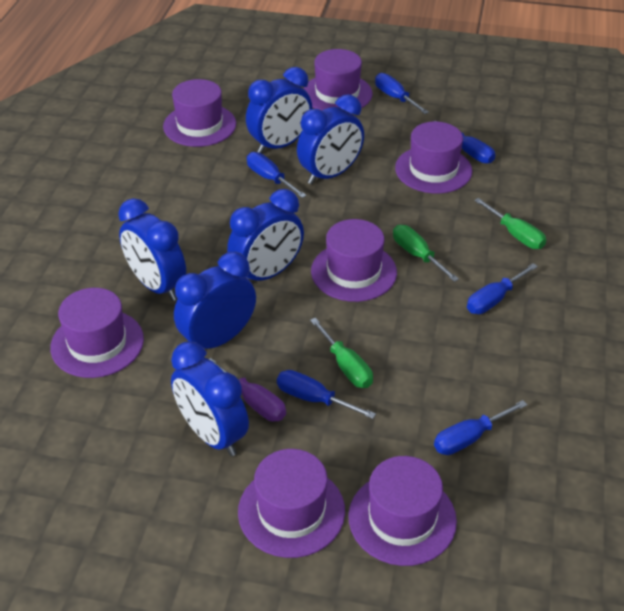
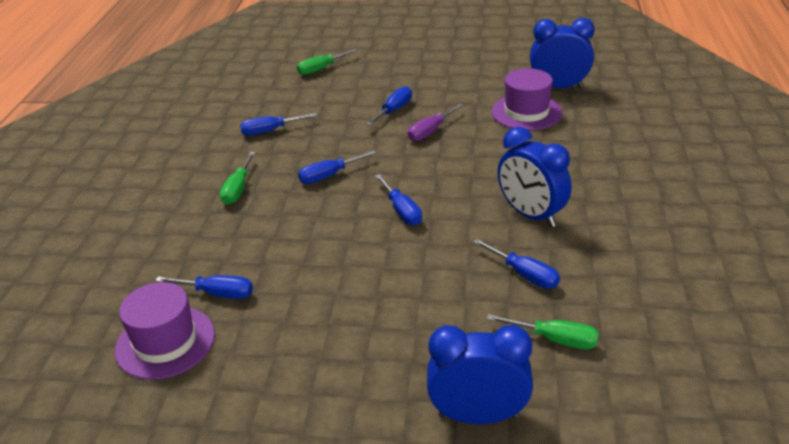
blue clock: [118,198,186,301] [171,341,249,456] [174,252,256,349] [227,189,304,281] [246,67,312,153] [297,94,364,185] = 6 -> [427,325,533,424] [498,127,572,227] [530,18,595,88] = 3
purple hat: [50,288,144,378] [163,79,236,147] [238,449,345,558] [303,49,372,110] [311,219,397,302] [348,456,457,566] [395,122,472,194] = 7 -> [115,282,215,380] [492,68,563,131] = 2

